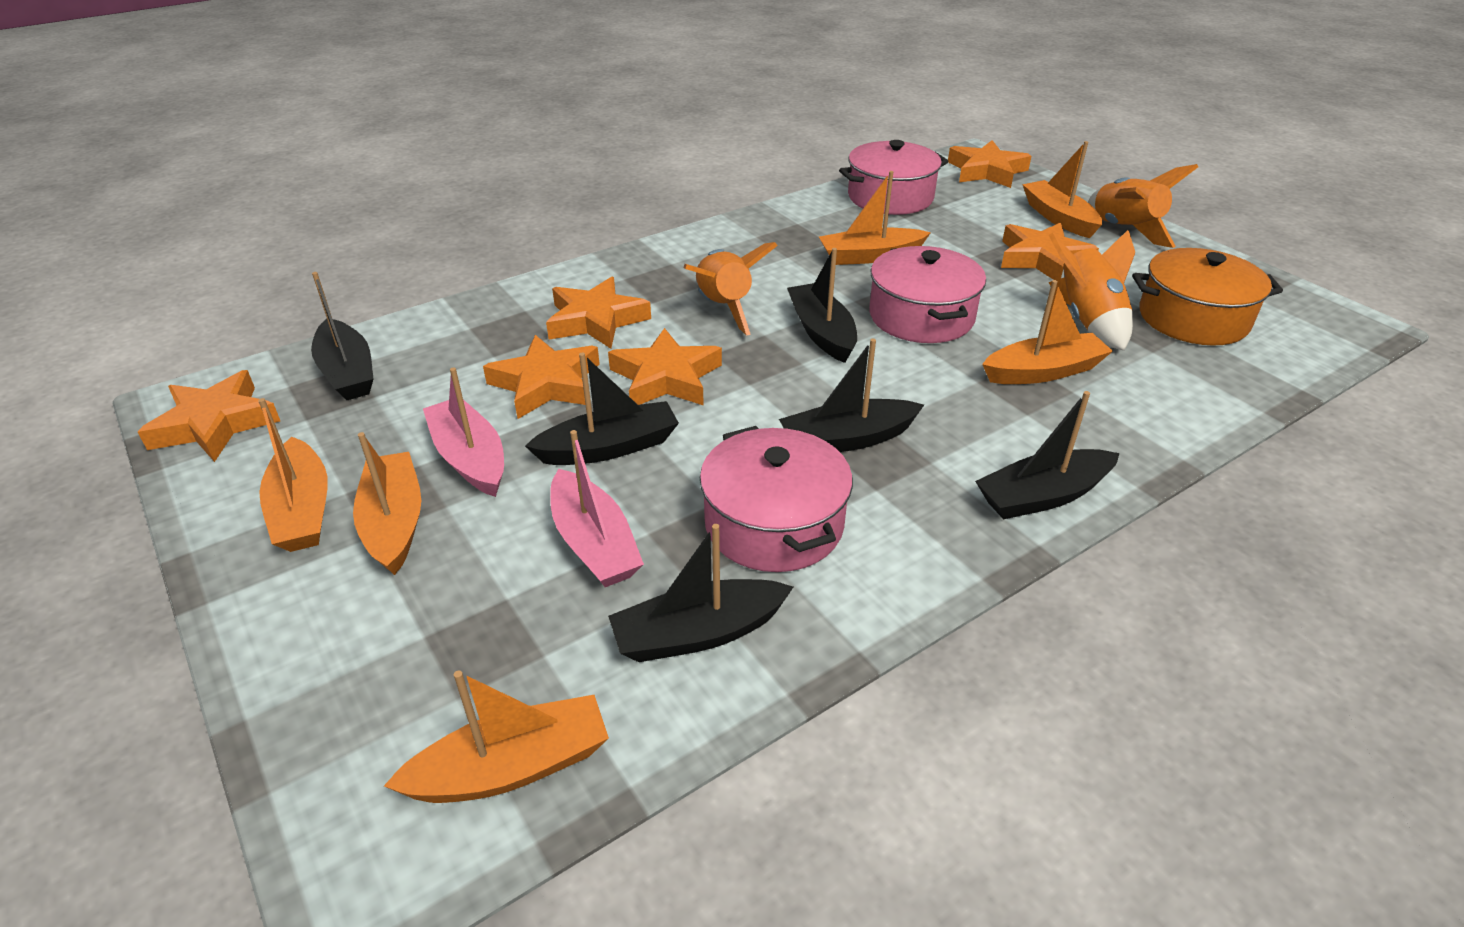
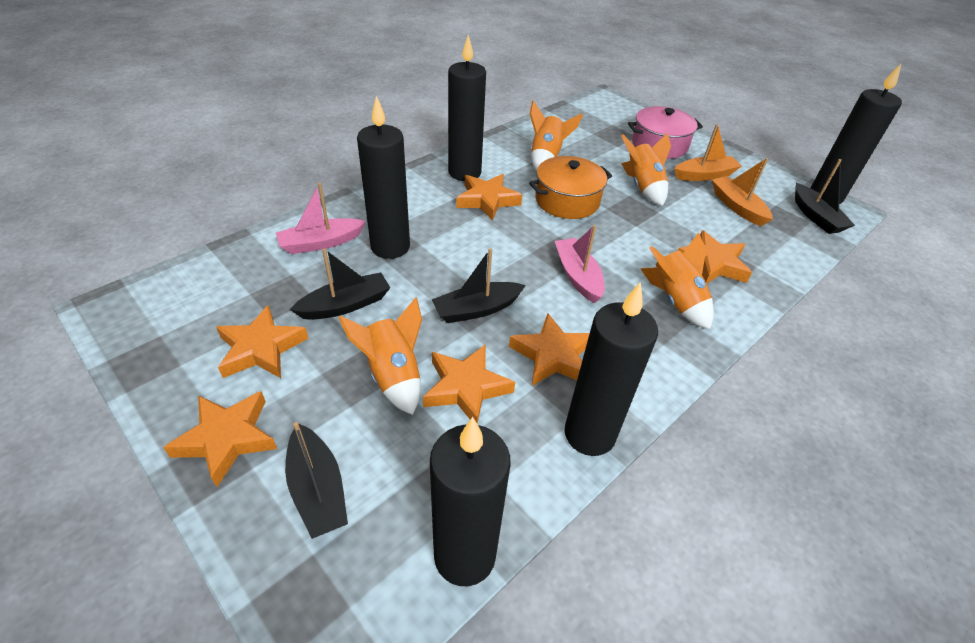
black boat: [311,272,374,400] [525,353,679,465] [608,524,793,662] [779,339,924,452] [787,248,857,363] [975,391,1120,520] = 6 -> [285,422,348,539] [290,248,390,320] [432,248,526,323] [795,159,855,234] = 4
black candle: none = 0 -> [357,96,410,259] [430,417,510,586] [448,35,486,181] [564,282,658,456] [811,64,902,204] = 5
orange boat: [258,398,328,552] [353,432,421,575] [384,670,609,803] [819,171,931,265] [982,280,1113,384] [1022,141,1102,238] = 6 -> [674,124,742,181] [712,158,773,226] = 2
orange rocket: [684,242,778,336] [1048,230,1135,351] [1088,164,1198,248] = 3 -> [338,297,422,415] [530,100,583,171] [621,132,671,206] [641,232,714,329] = 4
pink pot: [700,426,853,572] [839,140,948,215] [869,246,986,343] = 3 -> [628,106,703,159] = 1

